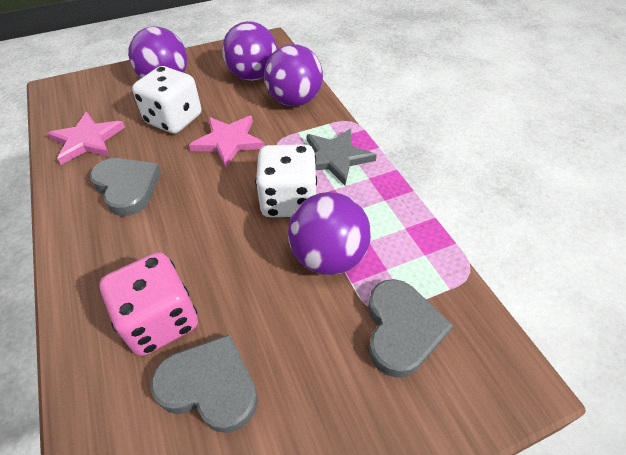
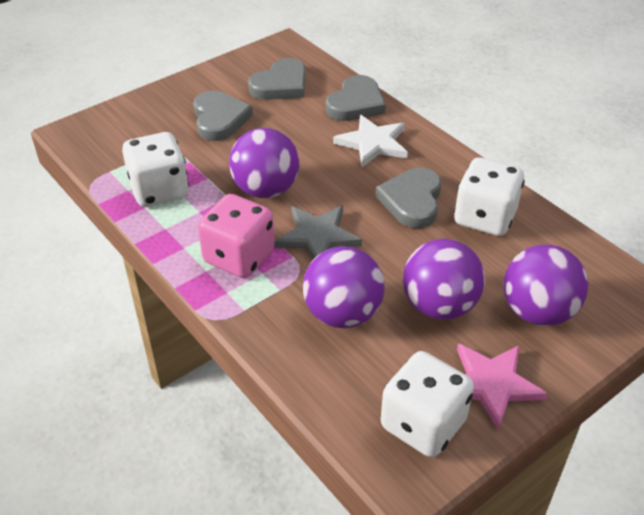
grey heart: [90,158,161,216] [151,334,258,433] [368,279,453,378] = 3 -> [193,91,253,141] [248,58,306,100] [326,75,386,121] [375,168,442,228] = 4
pink star: [47,112,125,165] [189,116,265,168] = 2 -> [457,343,548,430] = 1
white dice: [132,66,201,134] [255,144,317,217] = 2 -> [122,132,189,207] [381,351,474,457] [454,157,525,236] = 3
white star: none = 0 -> [333,115,408,167] = 1

